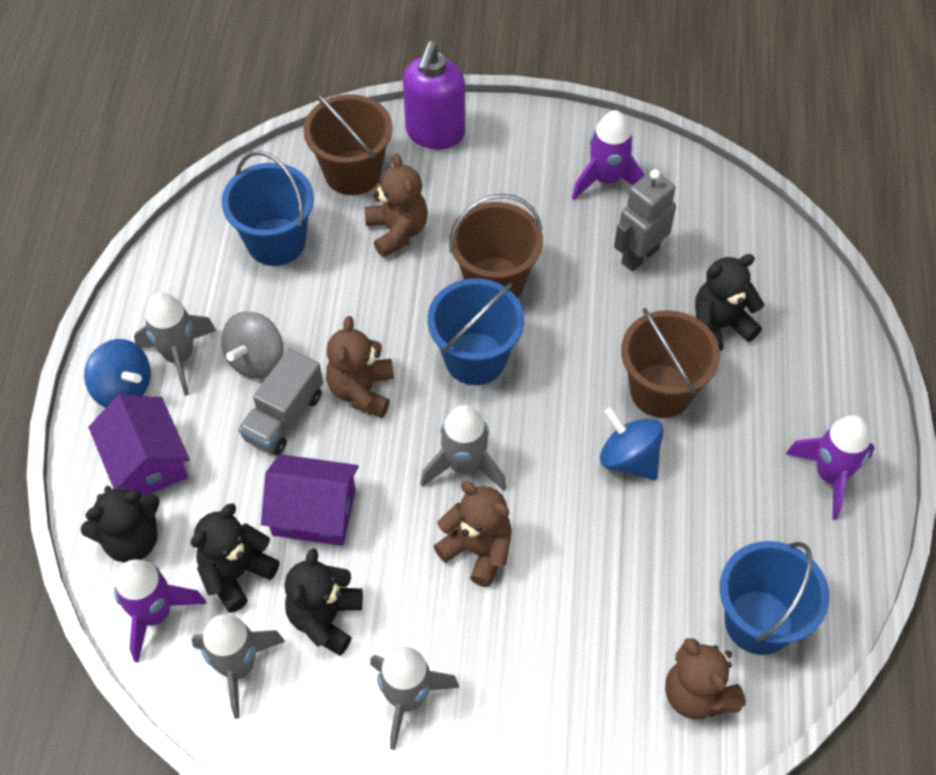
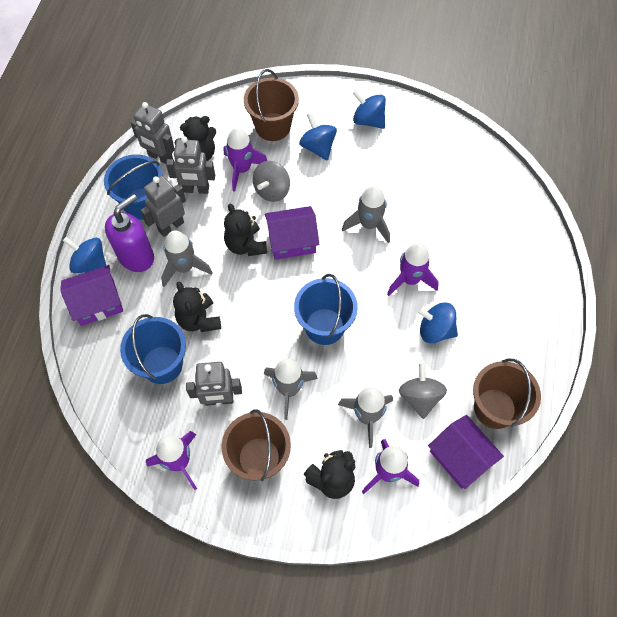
blue spinning top: [84,339,151,408] [600,407,664,480] = 2 -> [63,237,106,273] [299,113,337,161] [353,90,386,129] [417,302,458,343] = 4
brown teddy bear: [326,316,394,418] [365,153,428,258] [434,481,512,587] [665,638,746,719] = 4 -> none = 0
grey robot: [614,169,676,271] = 1 -> [131,102,175,164] [140,175,186,237] [166,136,215,194] [186,362,242,406] = 4
grey spinning top: [221,311,283,379] = 1 -> [253,161,290,202] [399,363,447,419] = 2
grey truck: [238,349,323,456] = 1 -> none = 0
purple house: [89,394,190,496] [261,454,359,546] = 2 -> [60,265,123,326] [265,206,319,260] [428,415,504,489] = 3
purple rocket: [114,559,206,663] [572,110,645,200] [786,415,875,520] = 3 -> [146,431,197,490] [224,128,267,192] [362,439,419,494] [387,243,439,296] = 4

